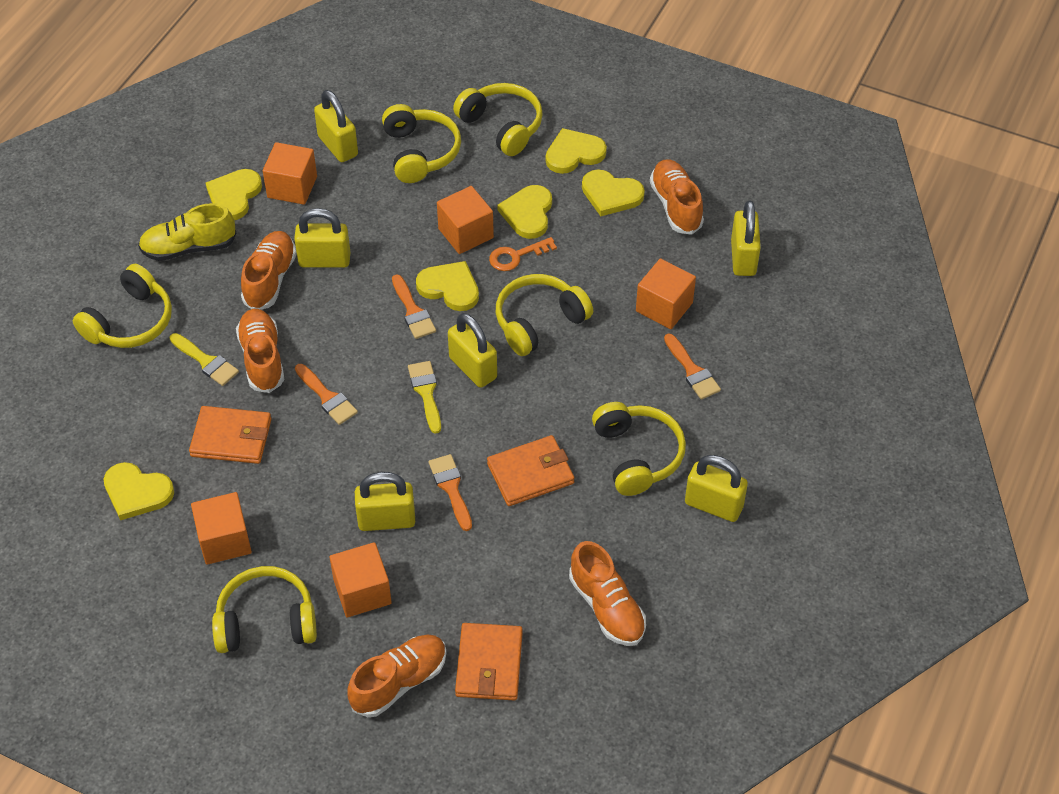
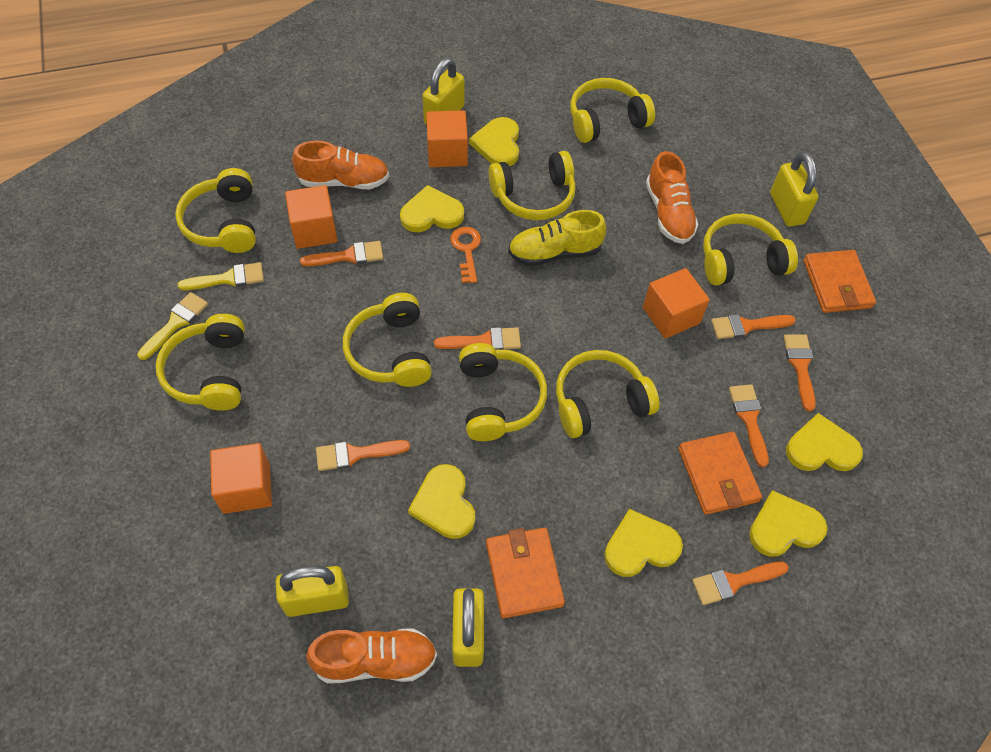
orange brush: [295,364,358,425] [392,274,436,339] [429,454,472,531] [664,333,721,400] = 4 -> [300,241,383,266] [316,440,410,471] [434,327,521,350] [692,561,789,605] [711,314,796,339] [729,384,769,467] [784,334,816,411] = 7
orange cube: [191,492,252,565] [263,142,317,205] [330,542,392,617] [437,186,494,254] [636,258,696,329] = 5 -> [210,443,272,514] [285,185,338,249] [426,110,468,167] [643,268,710,339] = 4
orange shoe: [236,309,284,393] [241,231,297,310] [347,634,447,717] [569,541,646,646] [650,160,704,235] = 5 -> [292,141,389,189] [306,628,437,683] [646,151,699,244] = 3
yellow headphones: [73,264,172,348] [212,566,317,653] [382,104,461,183] [453,83,543,156] [496,274,593,356] [592,402,686,496] = 6 -> [156,314,245,411] [175,168,256,253] [343,293,432,387] [459,343,547,441] [488,151,576,220] [556,350,659,438] [570,78,655,143] [703,214,798,285] = 8
yellow padlock: [294,208,350,268] [314,90,358,162] [355,472,415,531] [448,313,497,388] [685,455,748,522] [731,201,761,276] = 6 -> [276,566,349,617] [422,57,464,125] [452,588,484,667] [770,152,819,227] = 4

